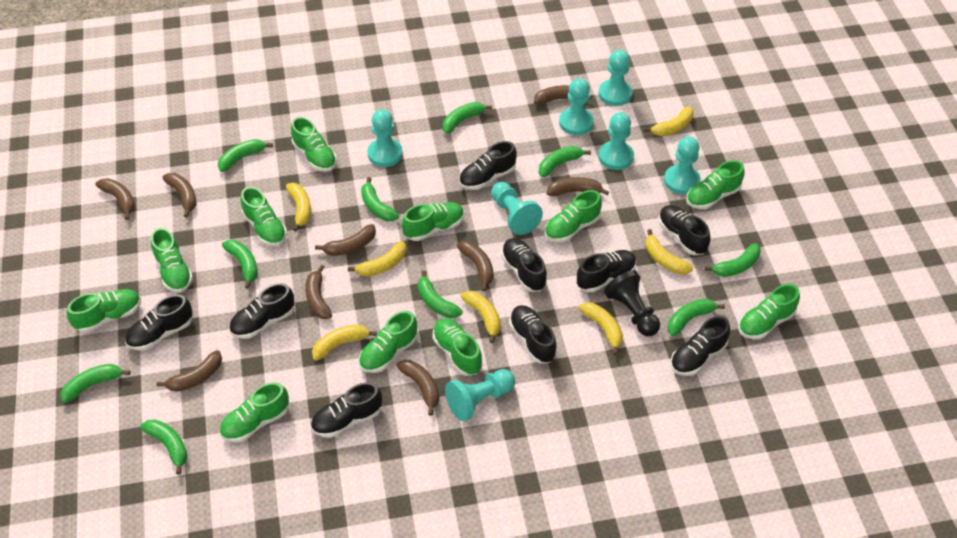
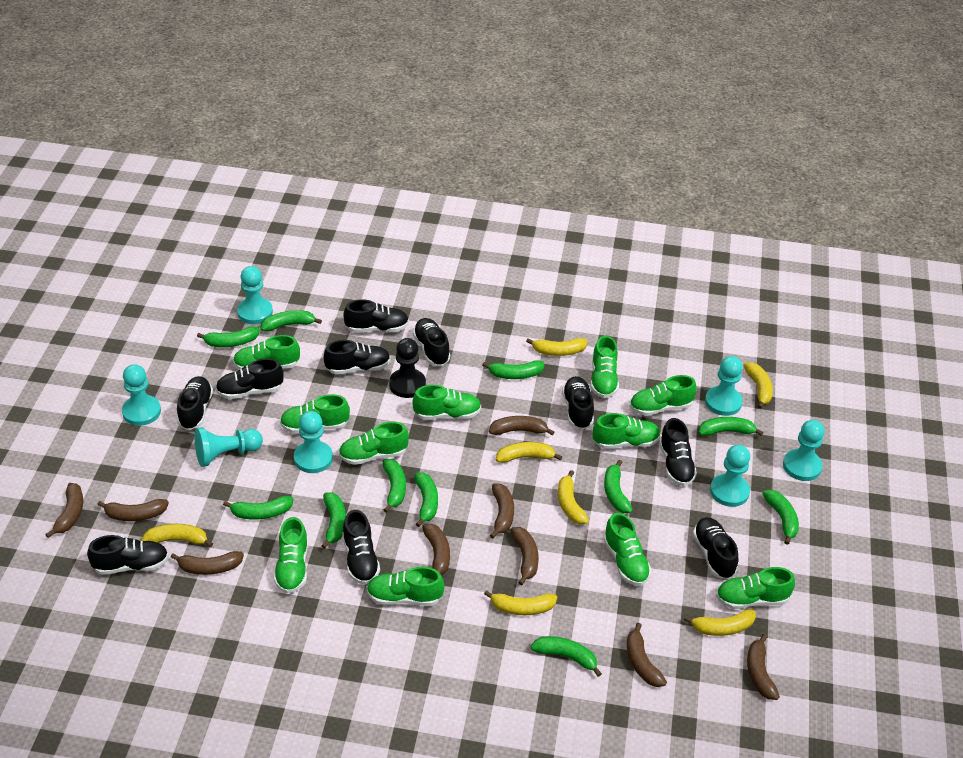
black shoe: [125,295,193,351] [229,283,294,339] [311,382,382,438] [459,141,517,190] [501,238,547,292] [509,305,557,363] [577,250,636,292] [658,205,711,255] [671,316,730,376] = 9 -> [87,535,169,575] [177,376,213,430] [215,358,284,399] [324,340,391,374] [343,299,409,332] [343,510,380,585] [413,318,450,366] [562,376,594,430] [659,418,697,486] [693,517,738,579] = 10
green banana: [61,364,130,403] [140,419,188,475] [218,139,273,172] [222,240,258,289] [361,177,399,221] [418,270,463,318] [443,102,492,134] [539,146,591,177] [668,299,725,336] [705,243,761,277] = 10 -> [197,326,260,347] [223,496,294,520] [261,310,322,332] [321,493,346,549] [383,459,406,513] [414,472,438,527] [482,360,545,379] [531,636,602,677] [604,460,632,513] [699,417,763,436] [762,490,799,545] = 11

